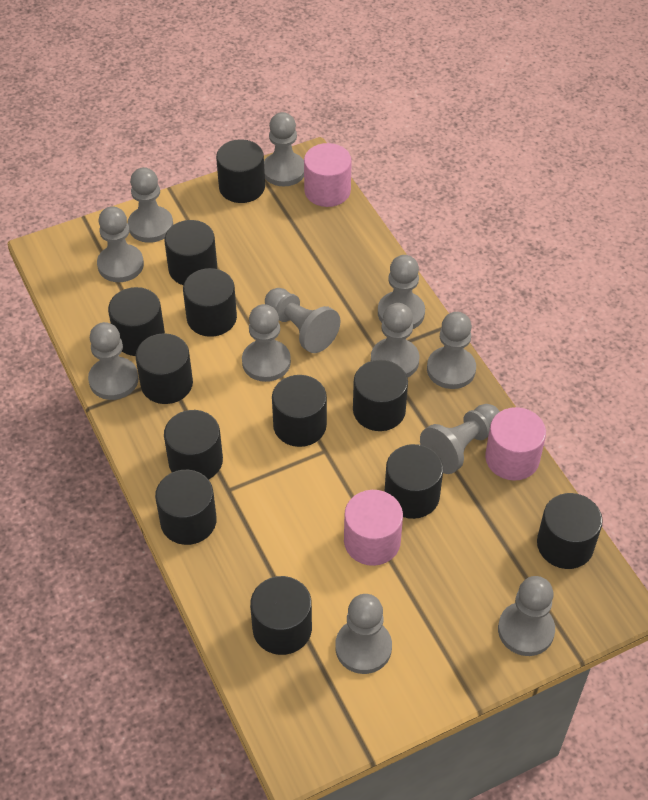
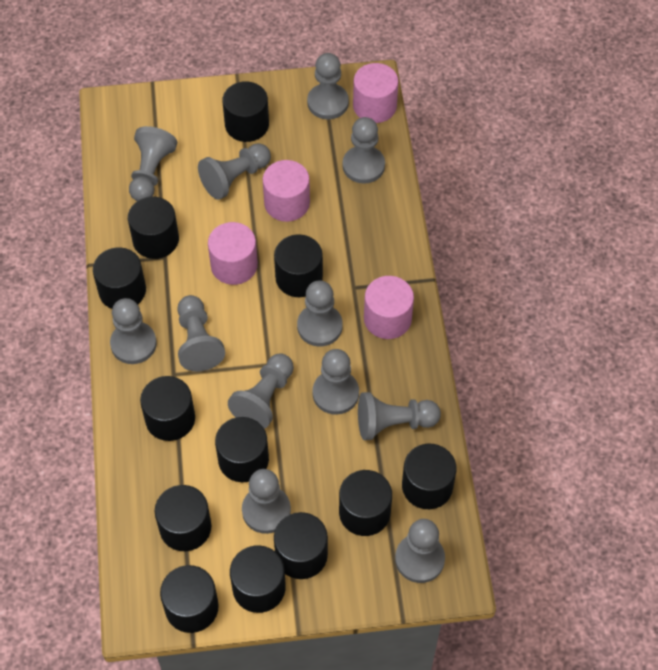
pink cylinder: [304,143,352,207] [344,490,403,566] [485,407,546,481] = 3 -> [208,222,258,285] [263,160,310,222] [353,63,399,123] [364,276,414,339] = 4

